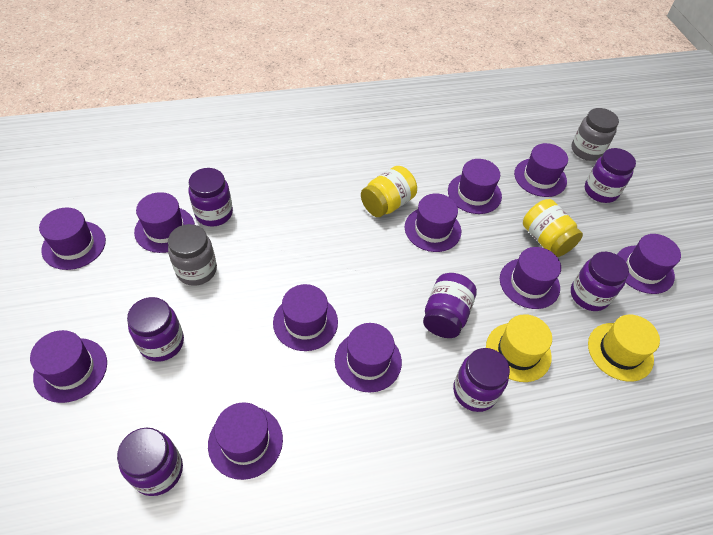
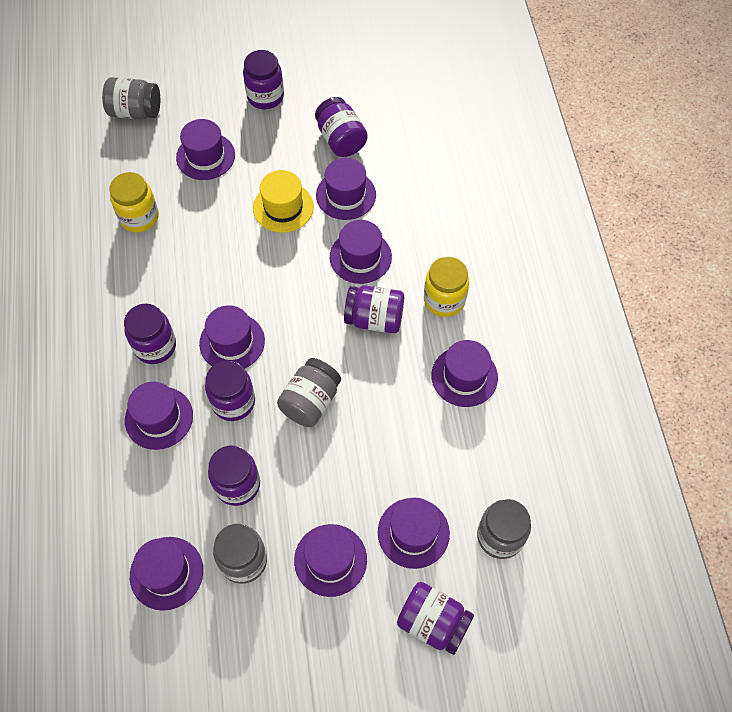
grey jar: [168,224,217,286] [571,108,619,161] = 2 -> [102,77,160,120] [213,524,267,584] [277,358,341,427] [477,499,531,559] = 4
purple hat: [30,330,107,403] [39,207,106,270] [134,192,195,253] [208,402,283,480] [273,284,338,351] [335,323,402,393] [405,193,461,252] [448,159,502,214] [500,247,561,309] [514,143,568,197] [617,234,681,294] = 11 -> [125,382,193,450] [130,537,203,611] [176,119,235,180] [199,305,265,369] [294,524,367,597] [316,158,376,220] [330,220,392,284] [378,498,450,569] [431,340,498,407] = 9
yellow hat: [486,314,552,382] [588,315,660,382] = 2 -> [253,170,314,233] = 1

